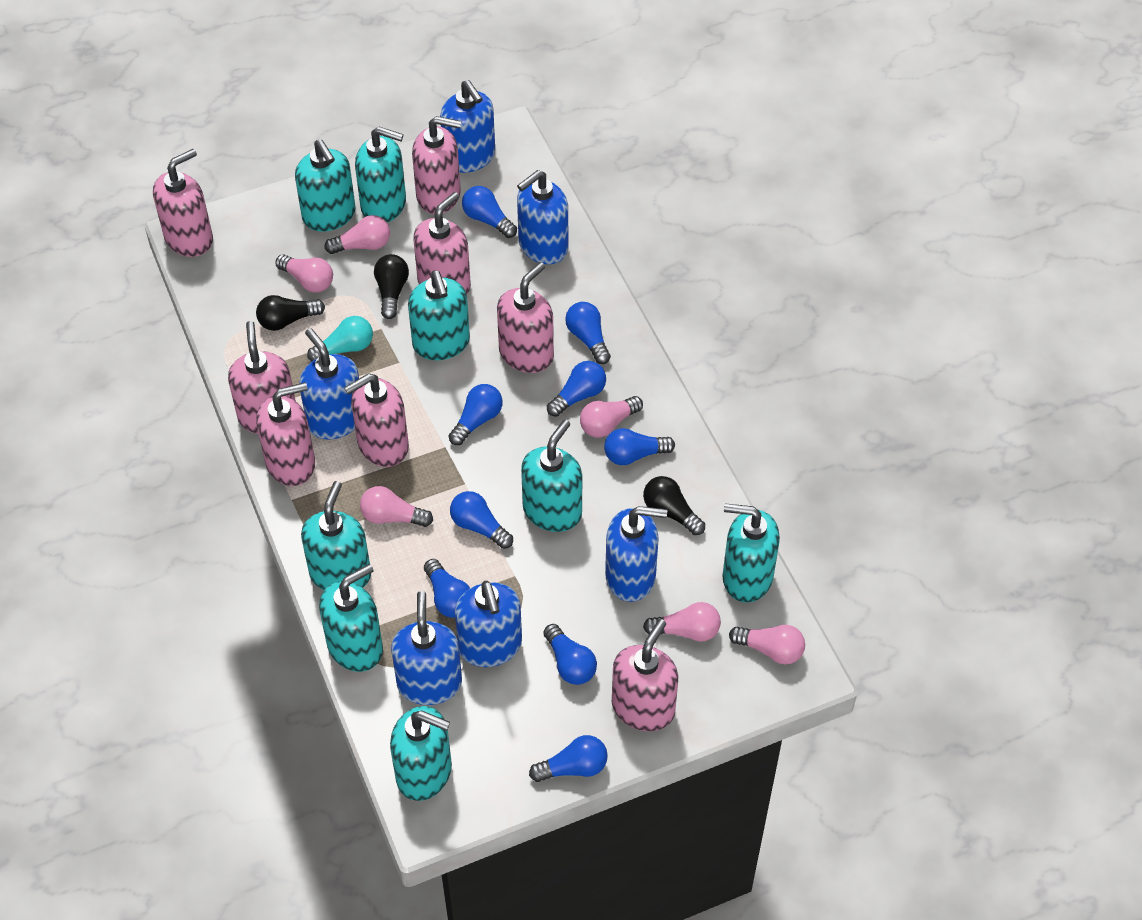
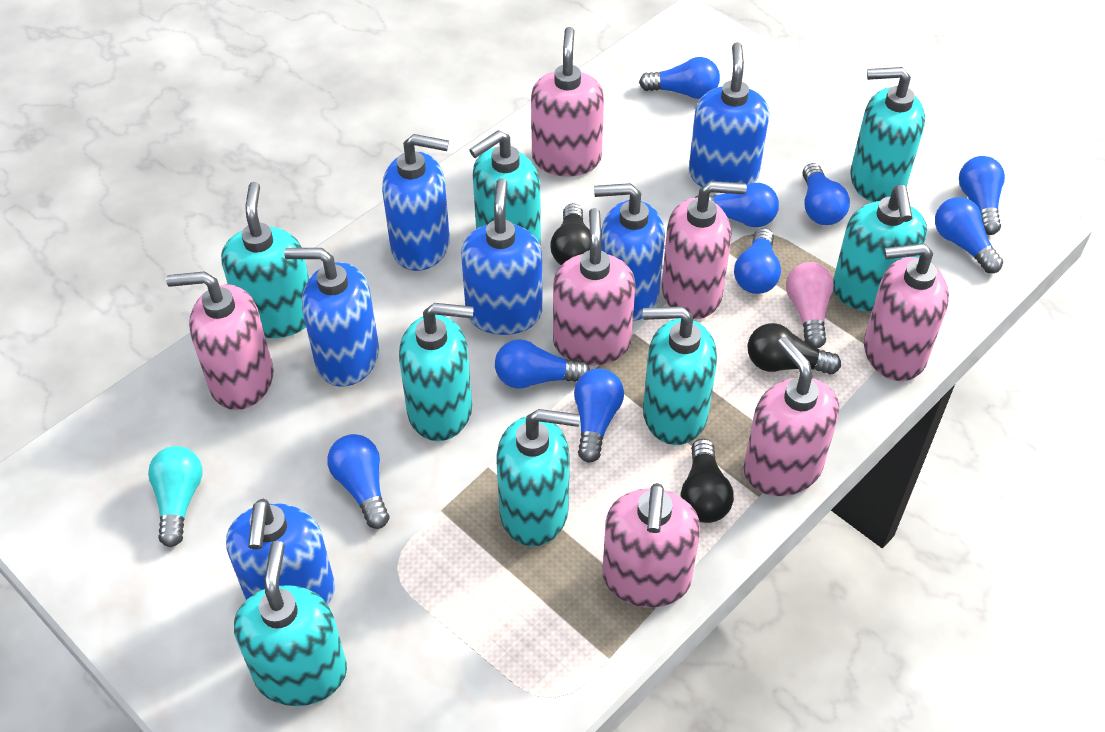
pink light bulb: [275,254,333,292] [324,215,390,254] [360,486,433,527] [580,396,643,437] [643,602,721,642] [729,625,805,664] = 6 -> [786,262,834,348] = 1
pink soap dispenser: [153,149,213,257] [228,321,296,434] [256,382,315,486] [344,373,409,467] [412,116,461,214] [413,192,471,294] [497,262,554,373] [612,619,678,731] = 8 -> [166,272,274,410] [531,27,604,177] [553,208,636,366] [603,483,700,608] [662,181,747,319] [743,337,839,496] [864,243,949,381] = 7

